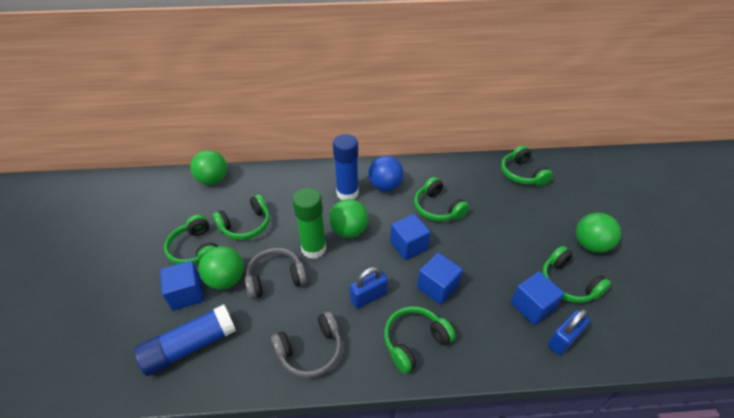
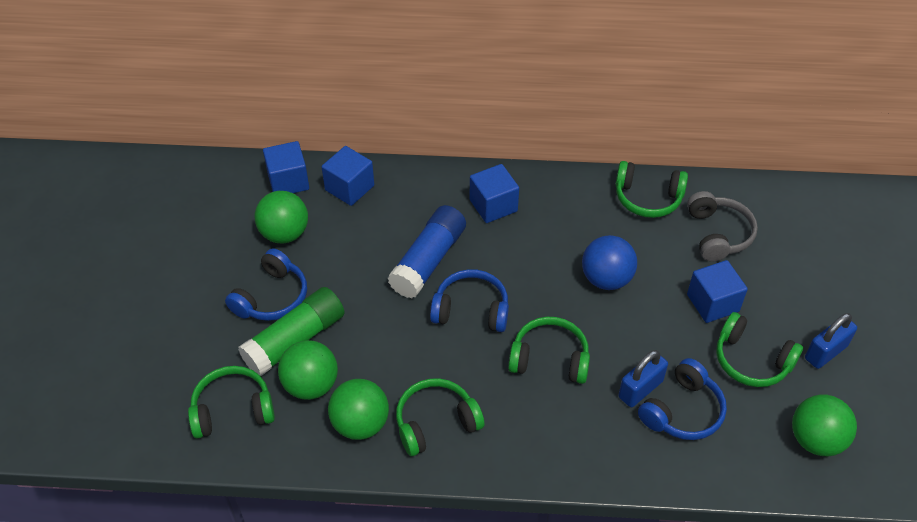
blue glue stick: [134,304,236,376] [333,134,359,200] = 2 -> [388,205,466,298] = 1
blue headphones: none = 0 -> [225,248,307,321] [430,269,509,332] [638,358,727,440] = 3
green headphones: [164,215,218,264] [213,195,270,240] [384,306,455,374] [414,177,469,221] [501,146,553,186] [542,246,611,303] = 6 -> [188,366,275,439] [396,378,484,456] [508,317,590,384] [615,161,688,218] [716,312,803,387] = 5
grey headphones: [245,248,307,299] [271,311,342,378] = 2 -> [687,191,758,262] = 1

